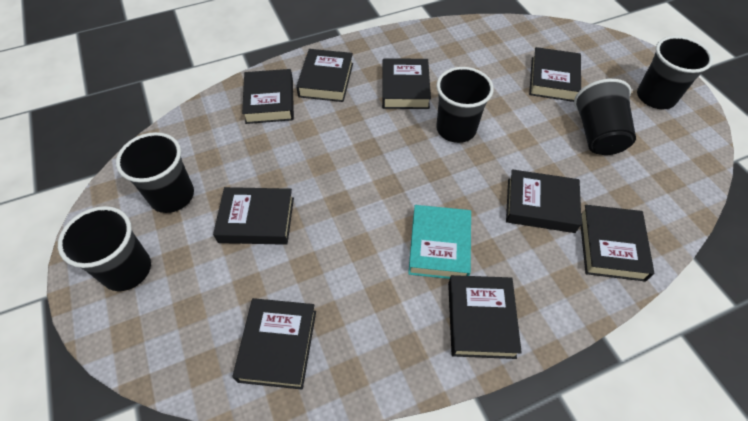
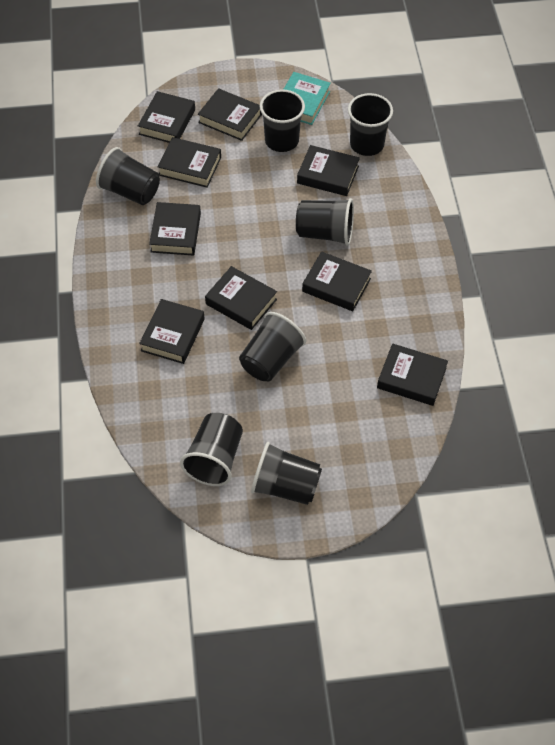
black cup: [58,206,151,291] [116,132,194,213] [436,67,494,143] [574,79,636,155] [637,36,713,109] = 5 -> [96,147,160,205] [180,413,243,486] [239,312,306,381] [251,442,322,505] [260,89,305,152] [296,198,354,246] [348,93,393,156] = 7

